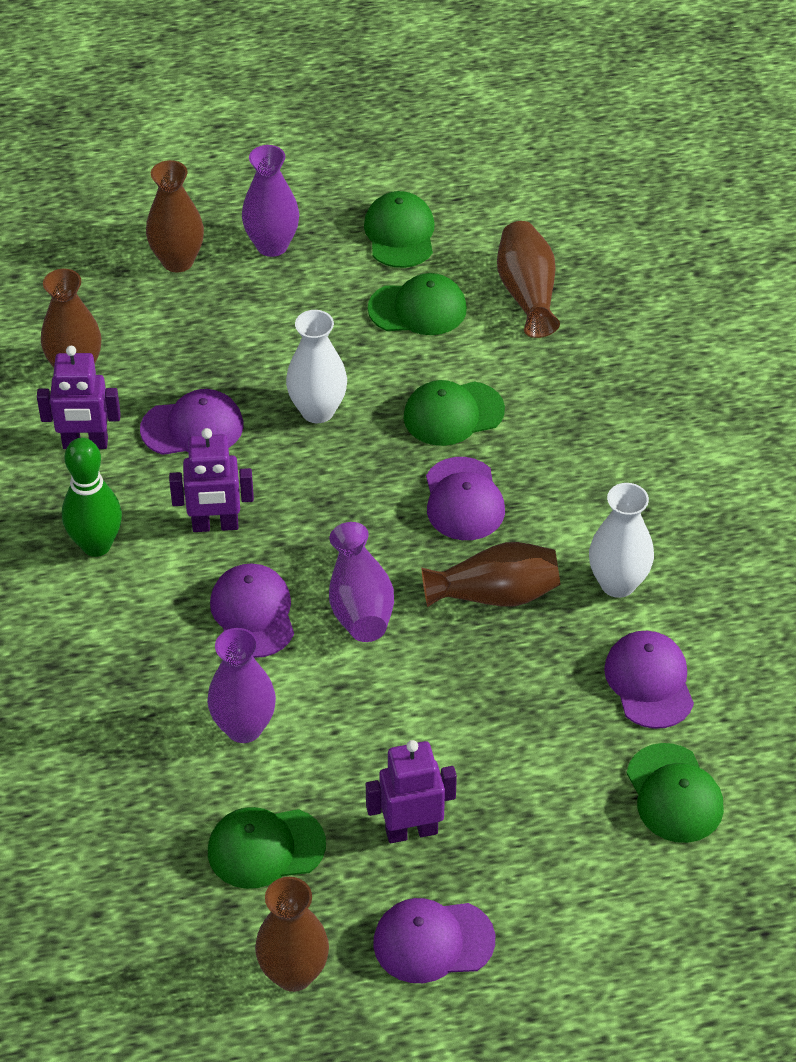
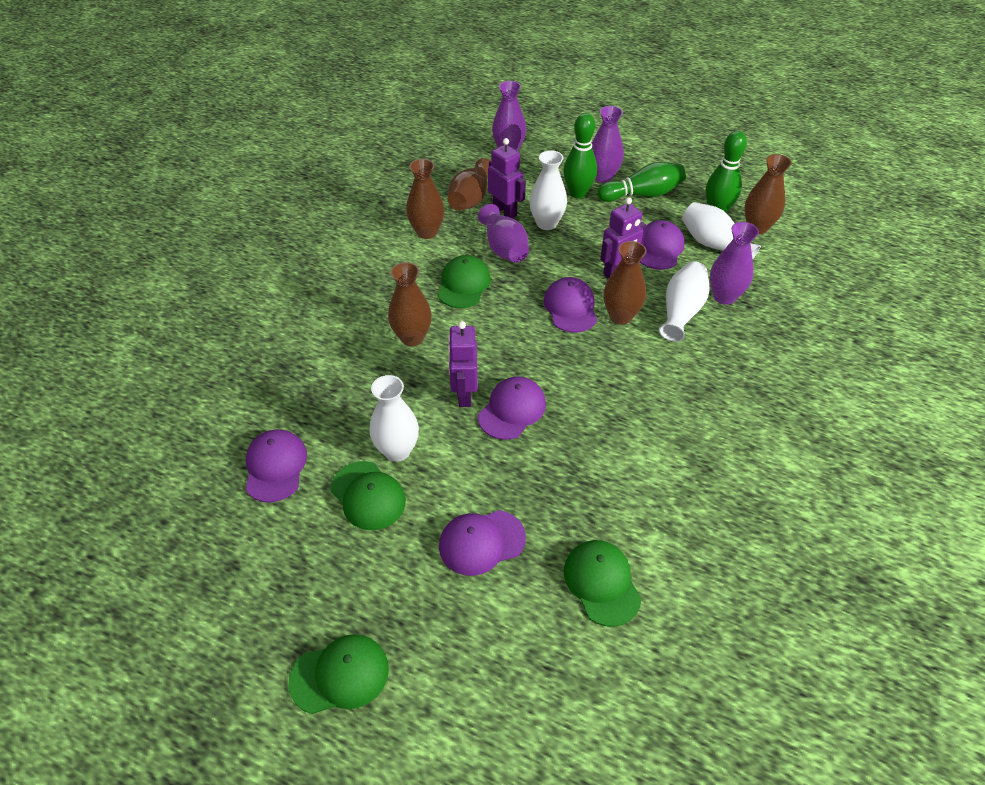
green bowling pin: [62,438,122,557] = 1 -> [563,113,597,198] [598,162,686,202] [706,131,747,213] = 3
green cap: [208,807,326,889] [364,191,434,268] [368,273,467,335] [403,380,505,446] [626,743,724,843] = 5 -> [289,634,389,714] [331,461,406,530] [438,255,491,308] [564,540,641,627] = 4
purple vase: [207,628,276,743] [242,145,299,257] [329,522,394,642] = 3 -> [478,204,529,262] [492,81,526,152] [592,106,624,183] [710,222,759,305] = 4
white vase: [286,310,347,423] [589,483,654,598] = 2 -> [369,375,419,462] [529,150,567,230] [659,261,710,342] [682,202,761,259] = 4

